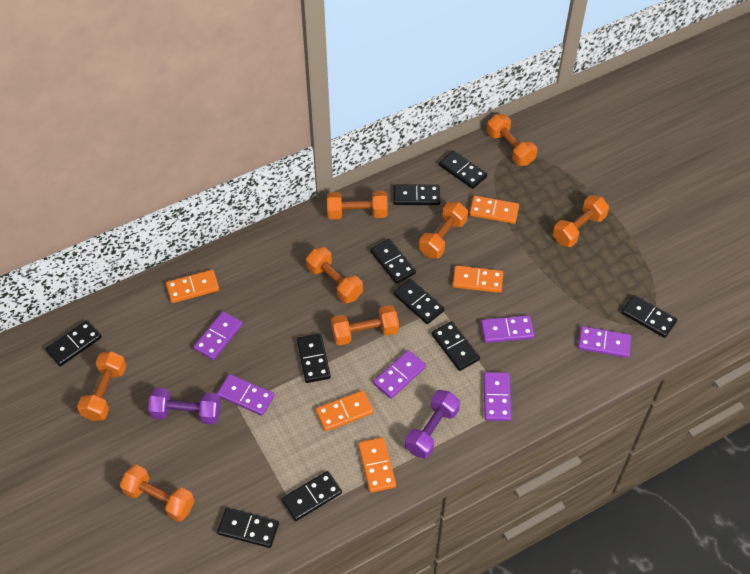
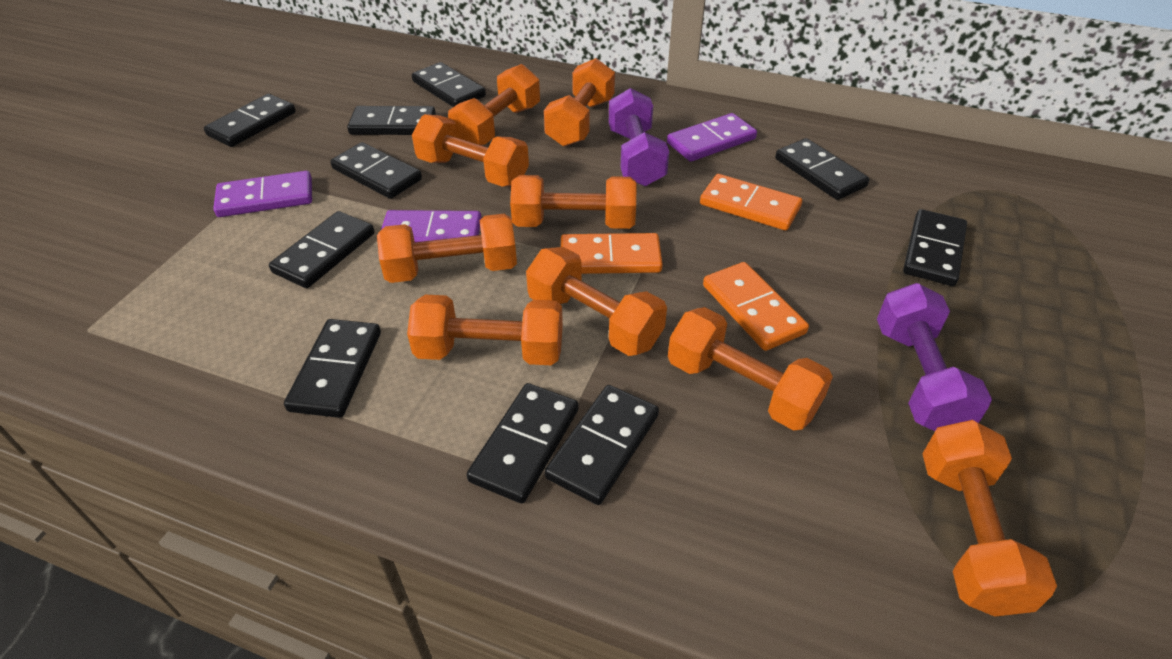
orange domino: [166,270,219,303] [316,390,374,431] [358,437,396,493] [452,265,503,293] [469,196,519,224] = 5 -> [561,233,663,274] [700,174,802,231] [703,262,809,351] = 3
orange dumbbell: [77,351,127,421] [120,465,194,522] [306,247,363,303] [327,191,388,219] [331,305,399,346] [419,202,468,259] [487,114,537,166] [553,195,609,247] = 8 -> [377,214,517,283] [407,295,563,365] [412,114,529,187] [448,64,540,145] [510,175,636,229] [526,247,667,356] [544,58,615,147] [668,307,833,431] [922,420,1057,617] = 9
purple domino: [193,311,243,360] [217,374,274,416] [373,350,426,399] [481,315,534,343] [483,372,512,421] [578,326,631,358] = 6 -> [213,171,312,217] [381,210,482,242] [667,113,757,162] = 3

